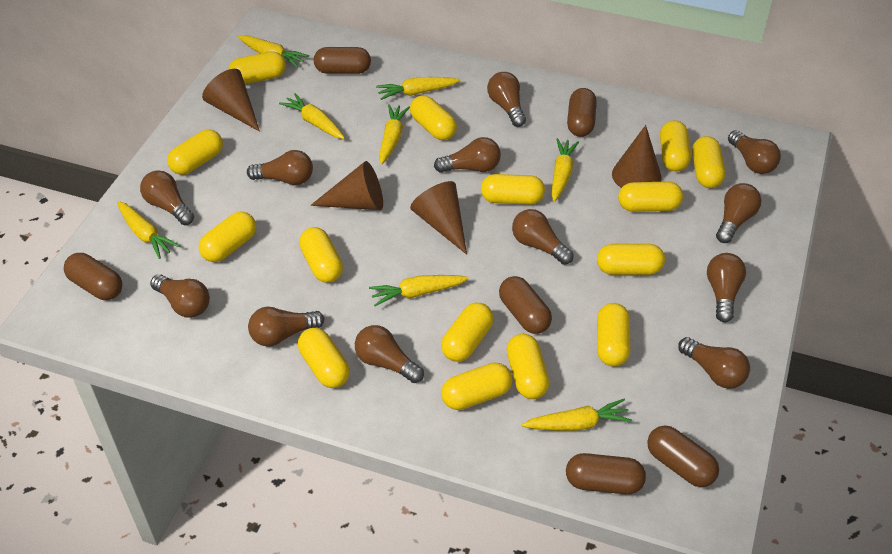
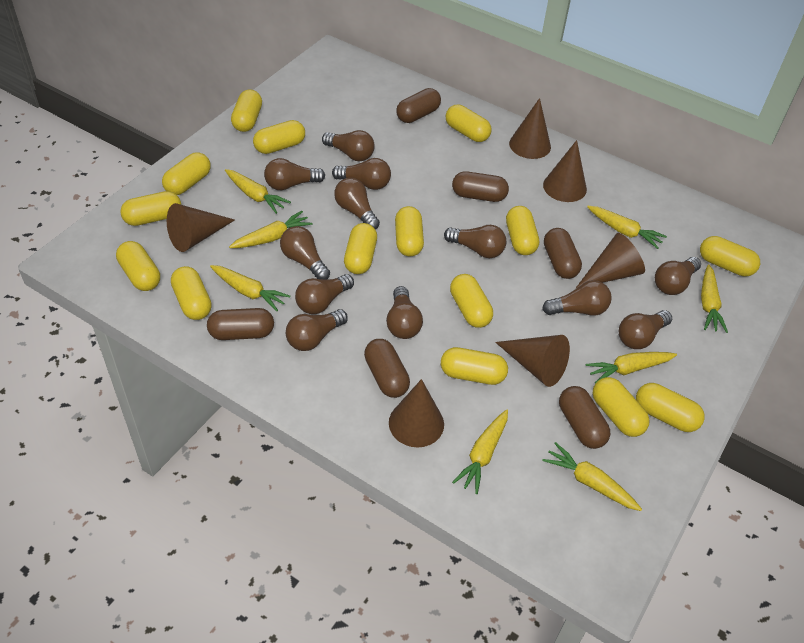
brown cone: [202,69,260,132] [310,161,383,210] [410,181,467,255] [612,125,662,188] = 4 -> [167,203,235,252] [389,379,444,447] [495,335,570,387] [509,98,551,159] [543,140,587,202] [576,233,645,288] = 6

